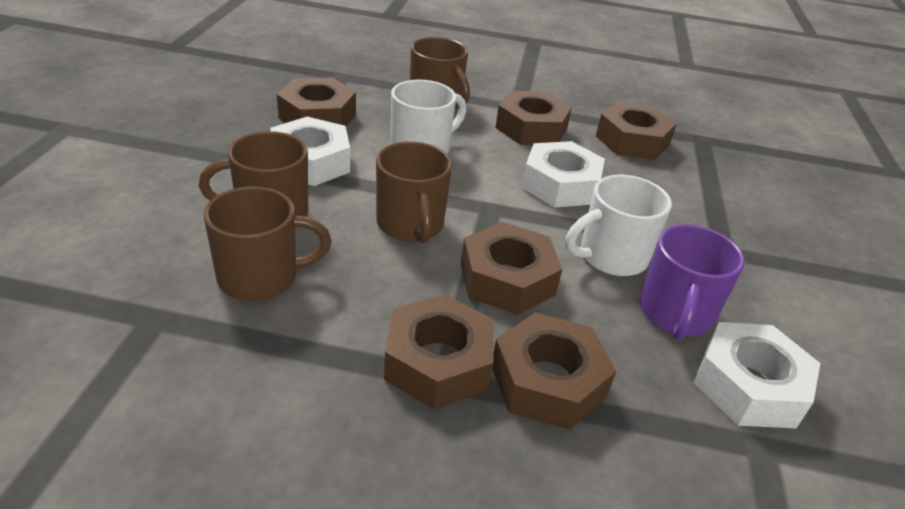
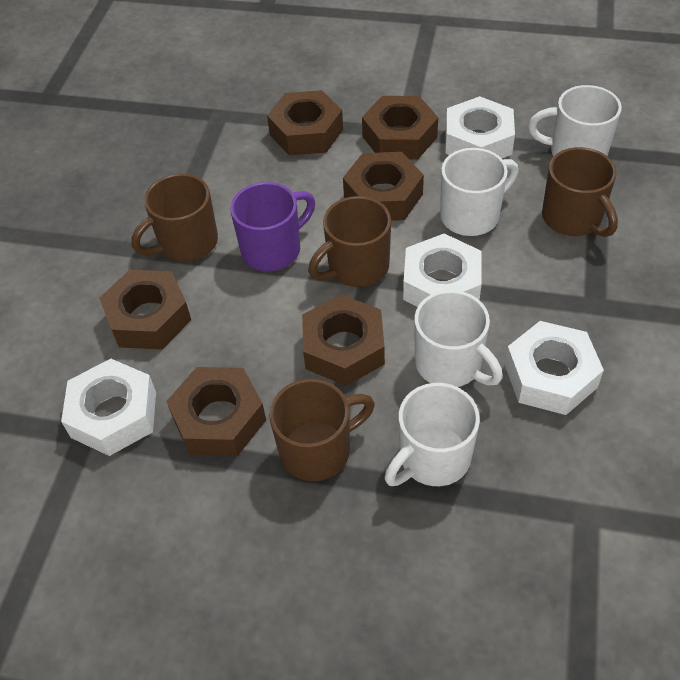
white mug: [391,80,467,154] [566,175,672,276] = 2 -> [384,383,480,486] [414,290,503,387] [440,148,519,236] [528,85,622,157] = 4
white nut: [271,117,350,186] [522,141,605,208] [694,322,820,428] = 3 -> [61,359,156,456] [403,234,482,307] [445,96,515,158] [505,321,604,415] = 4

